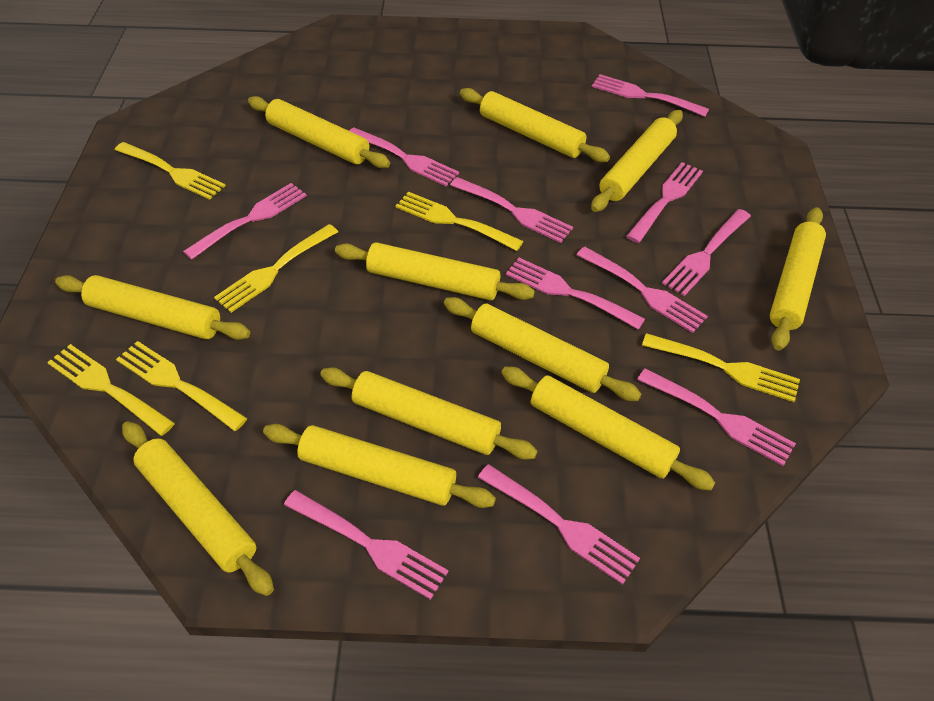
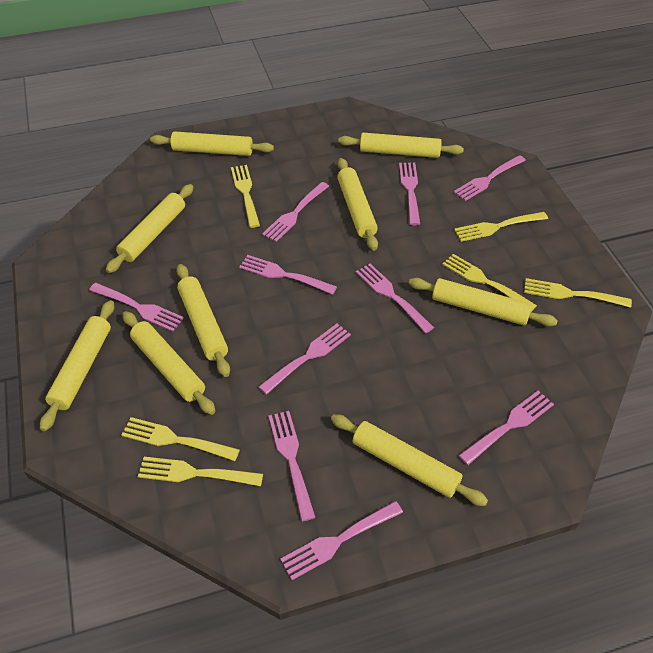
pink fork: [183,183,307,260] [284,490,449,600] [349,127,459,186] [450,177,573,243] [478,464,640,585] [506,258,645,330] [576,247,708,333] [592,74,709,117] [626,162,703,243] [637,368,796,466] [662,209,751,296] = 11 -> [89,283,184,332] [239,255,337,295] [259,323,351,395] [262,182,329,242] [269,411,316,521] [281,501,403,580] [356,264,434,333] [399,163,420,226] [454,155,526,201] [458,391,554,465] = 10
yellow rolling pin: [55,275,250,340] [122,421,274,596] [248,96,390,168] [263,424,496,508] [320,367,537,460] [335,242,535,301] [444,297,641,401] [460,88,610,162] [501,366,715,490] [591,110,683,212] [770,207,826,351] = 11 -> [40,300,114,431] [106,184,193,273] [122,311,215,415] [150,131,274,156] [176,264,230,377] [331,414,488,506] [337,158,378,251] [338,133,464,158] [409,278,558,327] = 9

